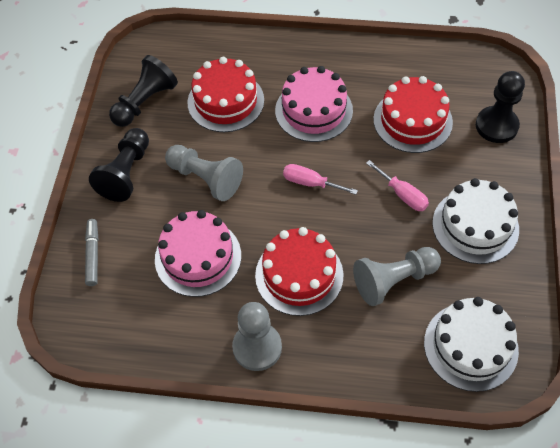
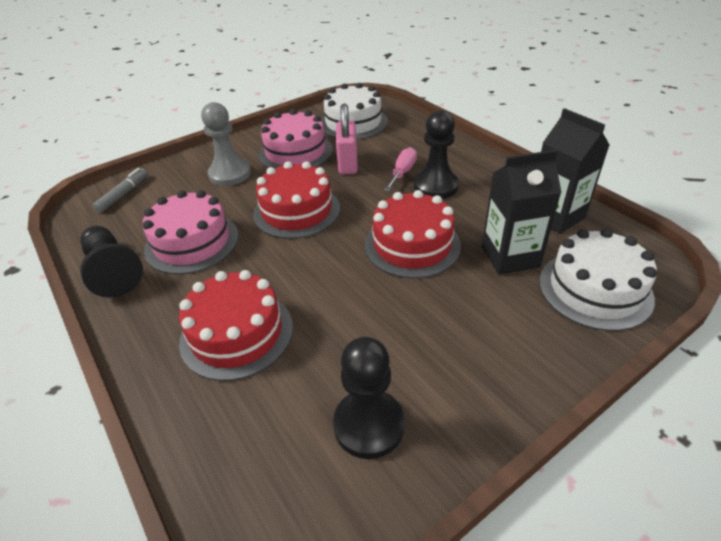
black carton: none = 0 -> [482,150,562,275] [541,108,610,234] = 2
grey pawn: [165,145,243,201] [232,302,282,371] [353,247,441,306] = 3 -> [201,102,251,186] = 1
pink padlock: none = 0 -> [336,104,358,174] = 1
pink screwdriver: [283,164,358,195] [366,160,429,211] = 2 -> [384,147,417,191] = 1

